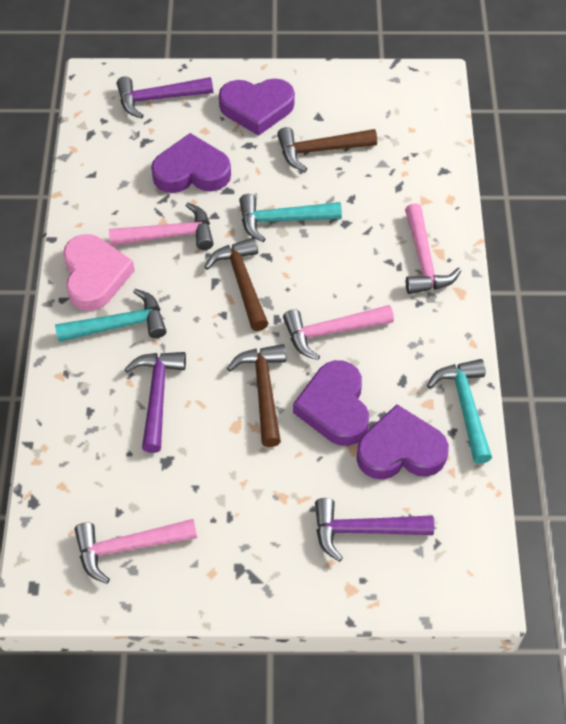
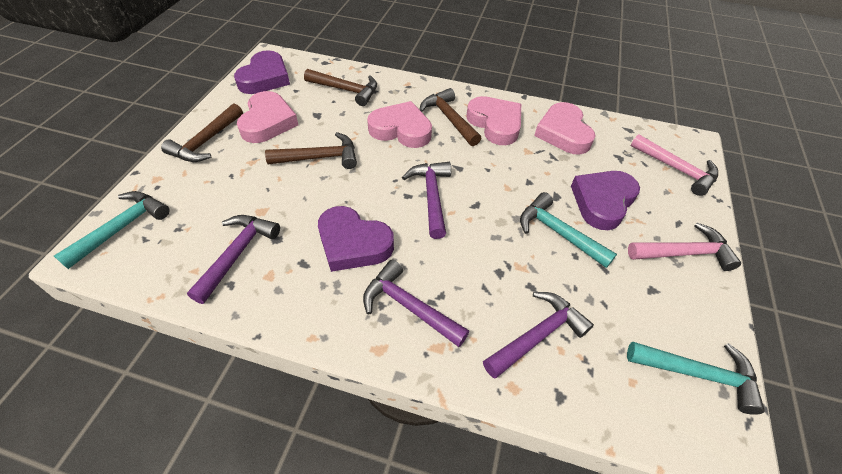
brown hammer: [205,237,269,331] [227,344,286,447] [277,127,377,172] = 3 -> [161,104,243,162] [265,132,357,169] [304,69,377,106] [420,88,481,146] = 4
pink hammer: [75,519,197,584] [109,203,214,250] [283,305,394,360] [405,203,461,294] = 4 -> [628,223,741,271] [631,134,718,196] = 2
pink heart: [63,234,135,311] = 1 -> [237,91,298,143] [367,101,432,148] [467,96,521,145] [534,102,596,155] = 4
purple hammer: [117,76,213,119] [124,352,186,453] [315,498,434,562] = 3 -> [187,215,280,304] [363,260,469,347] [402,162,451,239] [483,292,594,379] = 4
purple heart: [151,133,231,193] [219,78,295,136] [293,360,369,446] [356,404,449,480] = 4 -> [234,50,290,94] [318,206,394,272] [571,171,640,230] = 3

